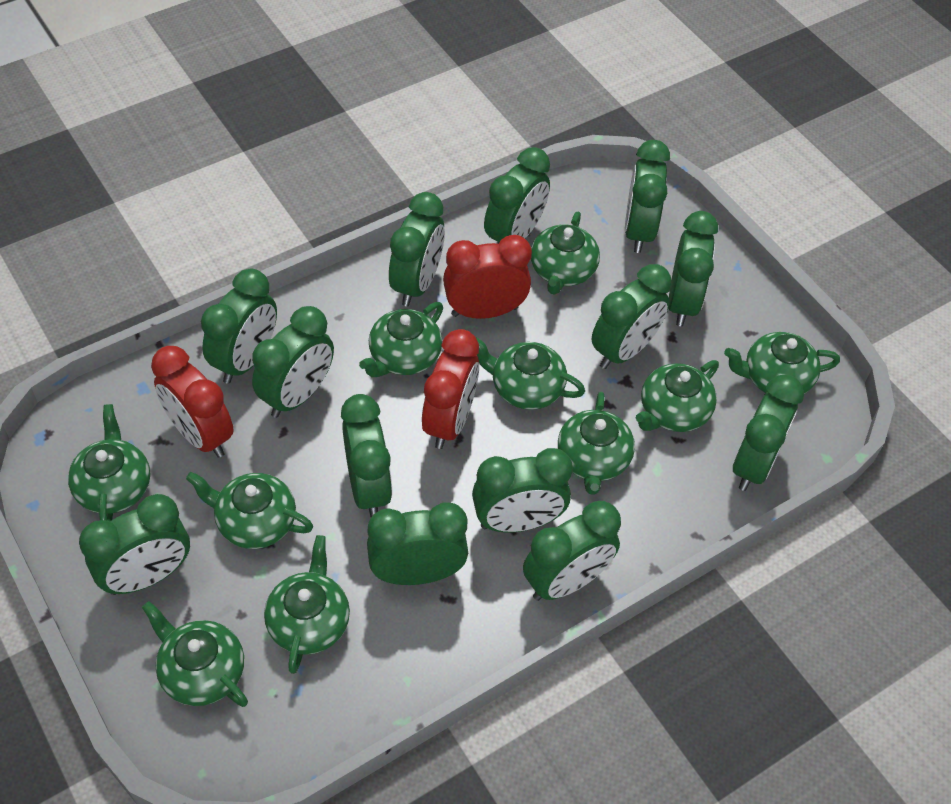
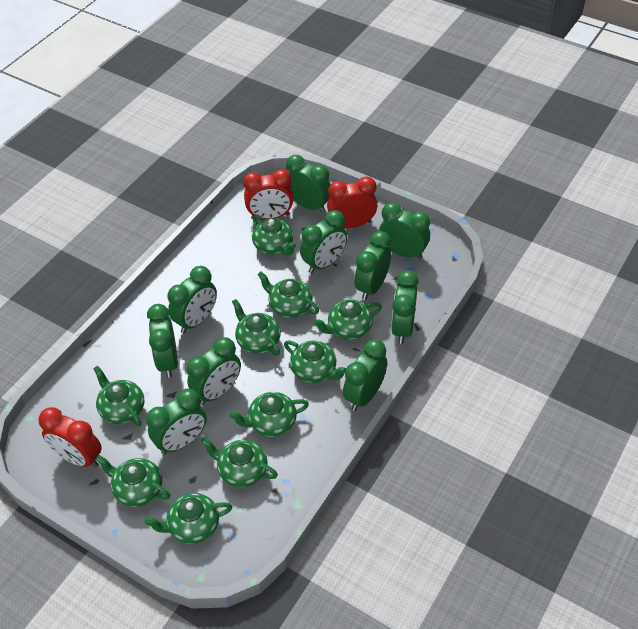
green clock: [79,494,190,595] [201,269,277,384] [252,306,334,418] [341,394,392,517] [367,502,468,585] [389,192,445,307] [472,448,573,533] [484,147,550,244] [523,501,621,601] [592,264,672,369] [625,140,670,253] [669,211,718,326] [733,375,804,491] = 13 -> [146,389,207,455] [147,304,178,378] [168,266,217,333] [187,337,241,405] [286,155,331,213] [300,210,347,274] [343,339,387,411] [354,231,391,300] [379,202,430,259] [391,271,419,344] = 10

